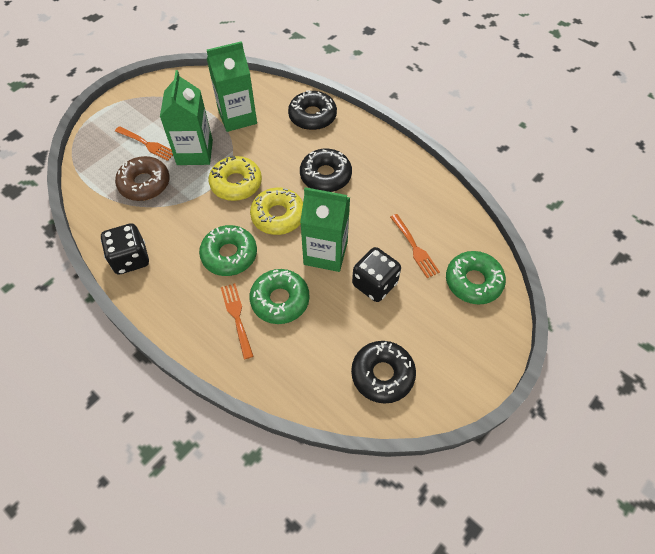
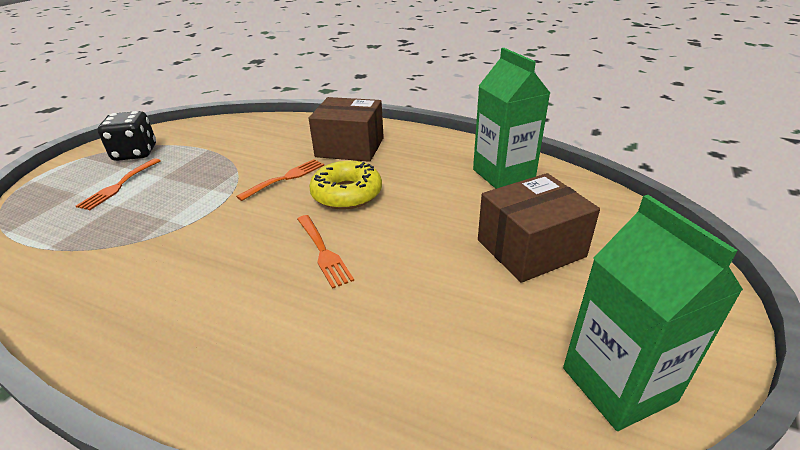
black dice: [101,223,149,274] [352,247,401,302] = 2 -> [98,111,156,161] = 1
black donut: [288,90,337,130] [300,149,352,192] [351,341,416,404] = 3 -> none = 0
brown box: none = 0 -> [309,97,384,162] [478,173,600,283] = 2
brown donut: [115,156,170,201] = 1 -> none = 0
green carton: [160,70,213,165] [207,41,257,132] [300,187,350,272] = 3 -> [473,48,550,189] [563,195,743,431] = 2
green donut: [199,225,257,276] [250,269,310,324] [446,251,506,305] = 3 -> none = 0
yellow donut: [209,156,262,201] [250,188,303,235] = 2 -> [309,161,382,209] = 1

